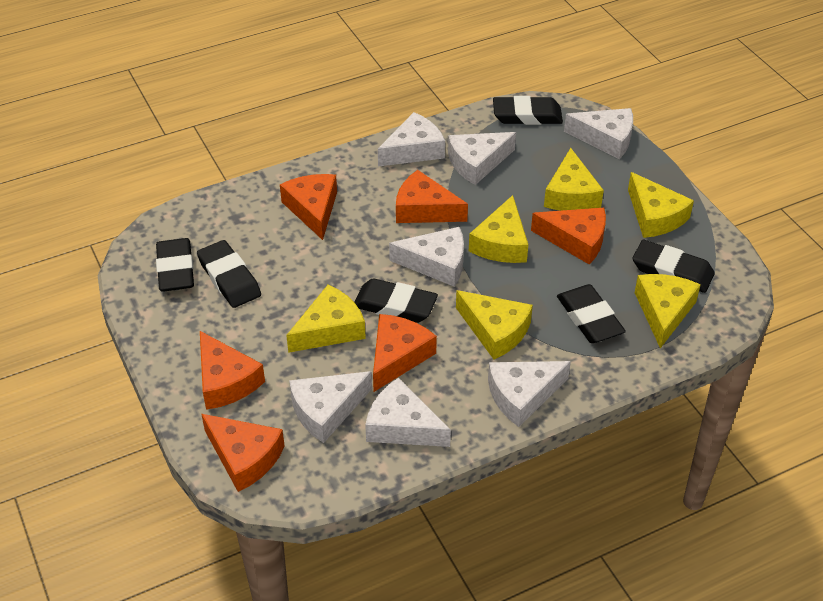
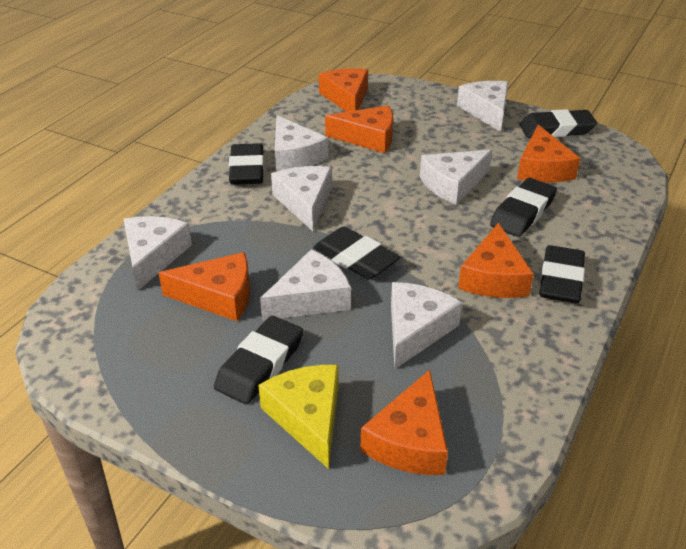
yellow cheese: [286,285,366,353] [456,290,533,359] [469,195,528,263] [544,148,604,211] [628,172,694,238] [635,274,701,348] = 6 -> [258,365,339,469] = 1

